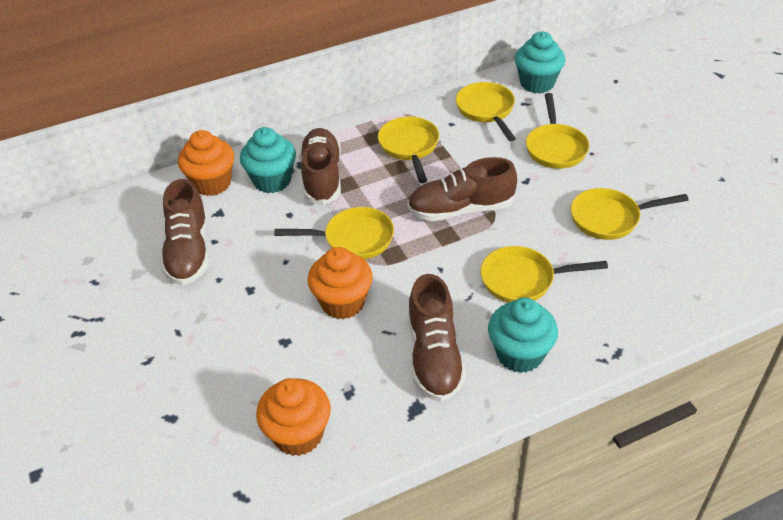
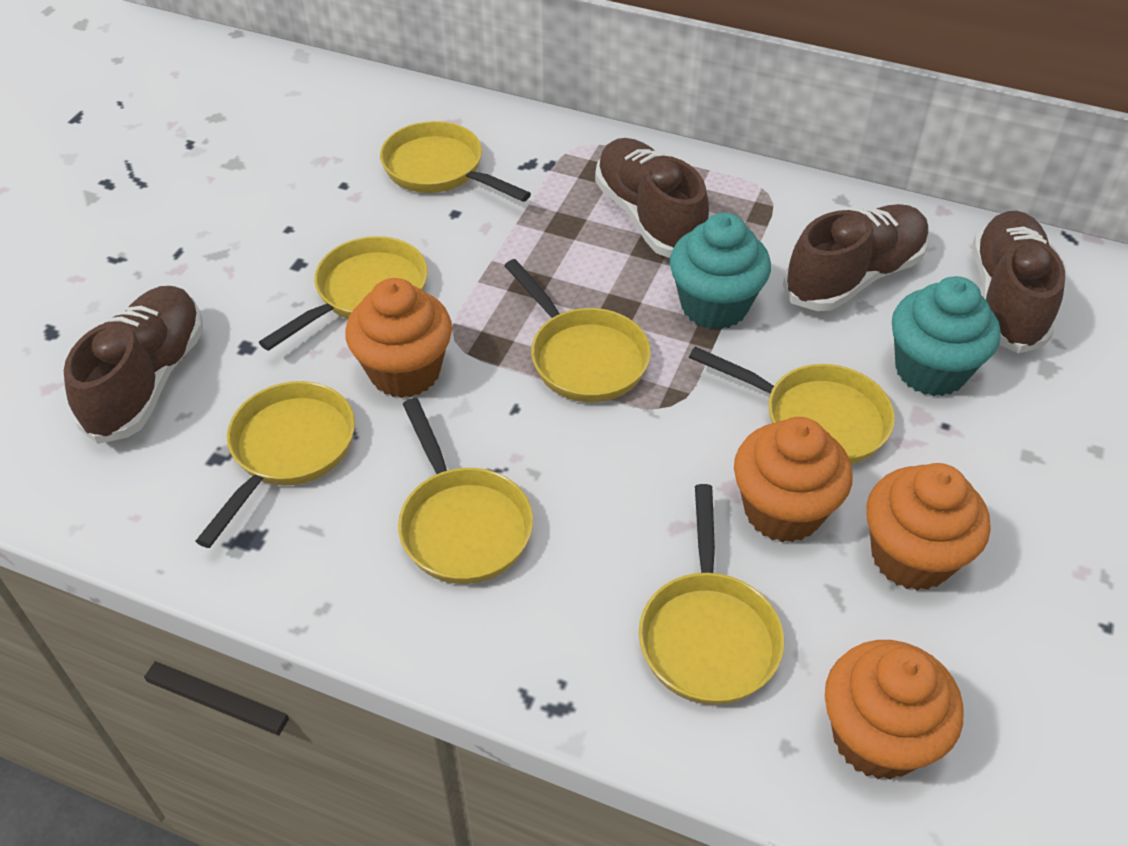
orange cupcake: [178,130,234,196] [256,378,331,456] [307,247,373,319] = 3 -> [345,278,452,398] [734,417,853,543] [825,640,963,779] [866,463,990,591] = 4
turquoise cupcake: [240,127,296,193] [488,297,558,373] [515,32,565,93] = 3 -> [670,213,771,330] [892,276,1001,396] = 2
yellow pan: [274,207,394,259] [378,116,439,183] [456,82,516,141] [480,246,608,303] [526,93,589,169] [571,188,689,240] = 6 -> [196,381,355,548] [259,236,428,351] [380,121,531,202] [398,398,533,584] [504,259,651,402] [639,484,784,705] [689,347,895,464] = 7

